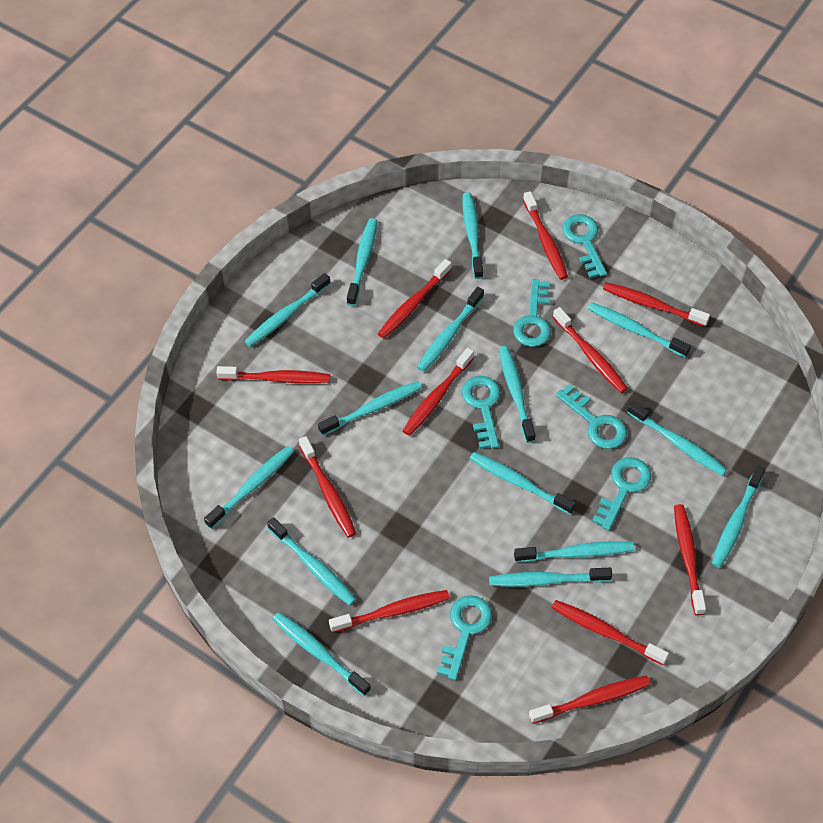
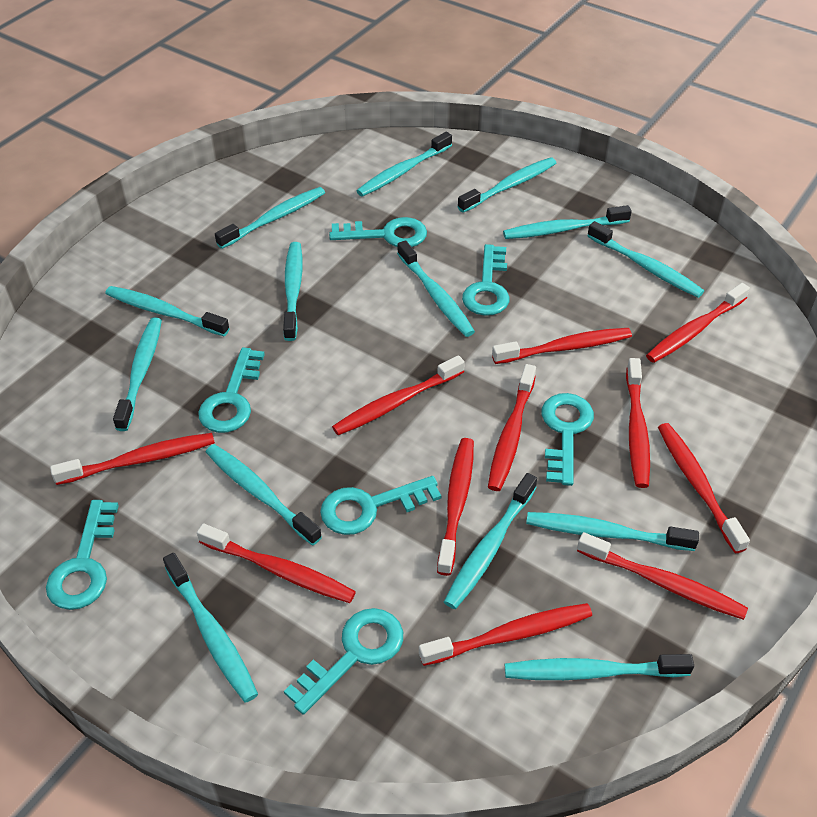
turquoise key: [437,595,492,680] [462,376,501,449] [513,279,551,347] [556,384,627,449] [562,214,607,278] [592,457,651,531] = 6 -> [46,500,119,610] [198,347,265,433] [284,608,403,715] [320,476,441,535] [329,217,427,247] [462,244,510,316] [542,393,594,486] = 7
turquoise toothbrush: [204,446,294,529] [244,273,330,347] [267,517,356,606] [272,612,371,696] [318,381,422,436] [347,218,377,306] [417,287,484,372] [463,192,483,279] [470,452,576,515] [489,568,612,587] [499,346,536,443] [514,541,635,562] [588,302,691,358] [627,401,727,476] [711,466,765,568] = 15 -> [105,286,230,336] [113,317,162,431] [163,553,258,703] [206,444,322,545] [215,187,325,249] [283,242,303,341] [356,132,452,197] [397,240,475,337] [444,473,537,609] [457,157,556,213] [503,205,632,239] [505,654,694,680] [526,512,699,551] [587,221,704,298] = 14

